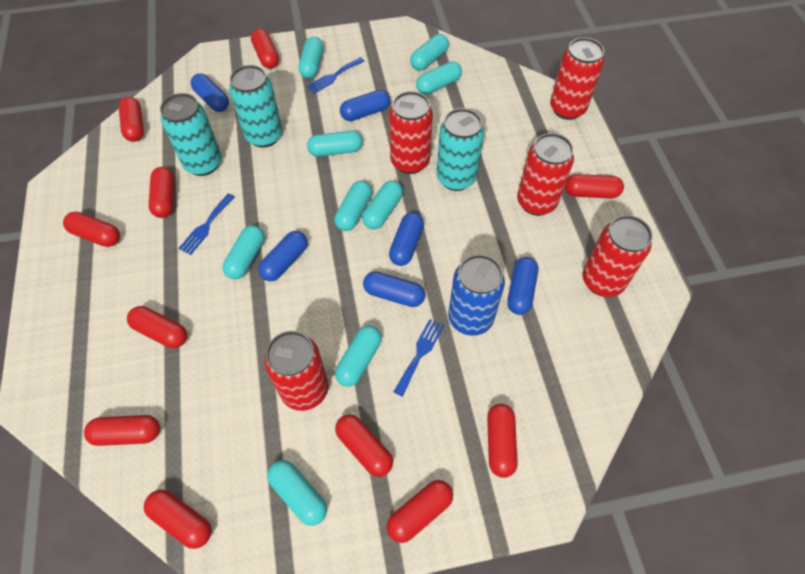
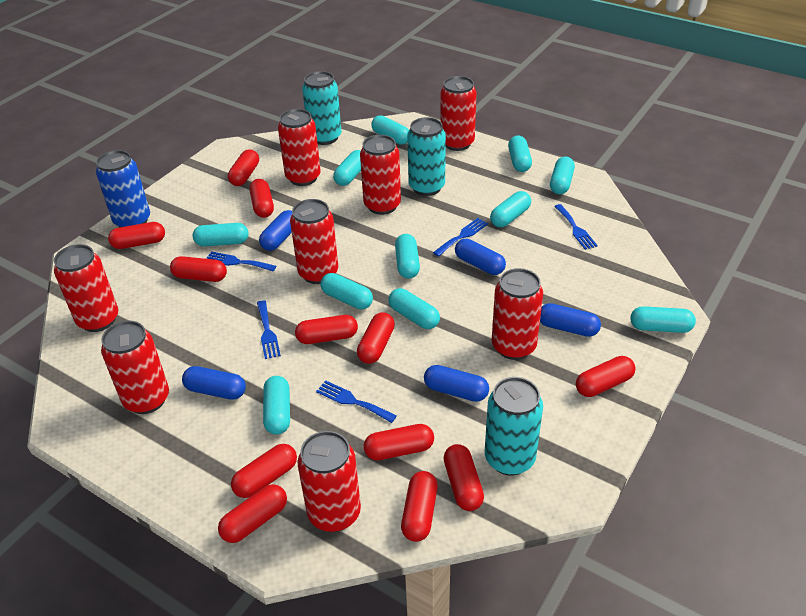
blue capsule: [191,73,229,112] [258,231,308,281] [340,89,390,121] [363,271,425,307] [389,212,424,266] [507,257,538,315] = 6 -> [182,366,246,400] [259,210,292,251] [424,365,489,402] [455,239,506,275] [540,303,601,337] = 5
blue fork: [179,194,234,255] [307,57,365,94] [394,319,444,397] = 3 -> [207,251,276,271] [257,300,281,359] [316,380,397,423] [433,218,488,256] [554,204,598,250] = 5
red can: [264,331,329,411] [389,91,433,174] [517,133,574,216] [550,37,604,120] [582,215,653,297] = 5 -> [54,244,118,332] [101,321,169,414] [278,109,321,186] [290,199,338,284] [297,431,361,532] [360,135,401,215] [441,76,476,151] [492,268,543,360] = 8
red capsule: [63,212,120,247] [84,415,160,446] [119,97,144,142] [127,306,187,348] [144,490,211,549] [149,167,174,218] [251,29,279,69] [335,414,393,477] [386,480,453,543] [487,404,518,478] [564,174,624,199] = 11 -> [108,222,165,249] [170,256,227,282] [218,484,287,543] [228,149,259,186] [231,444,297,498] [249,179,274,218] [295,315,358,344] [357,312,395,364] [364,424,434,460] [401,471,438,542] [443,444,484,511] [576,356,635,397] = 12
turquoise capsule: [222,225,265,279] [267,460,327,526] [298,37,324,78] [307,131,363,157] [334,181,372,231] [335,325,382,387] [362,181,403,229] [410,34,449,70] [416,61,462,95] = 9 -> [193,223,249,247] [263,376,290,435] [320,273,373,309] [333,150,361,186] [371,115,409,145] [389,288,440,329] [395,234,420,279] [490,191,531,227] [508,135,532,172] [550,157,575,194] [630,306,696,333] = 11

